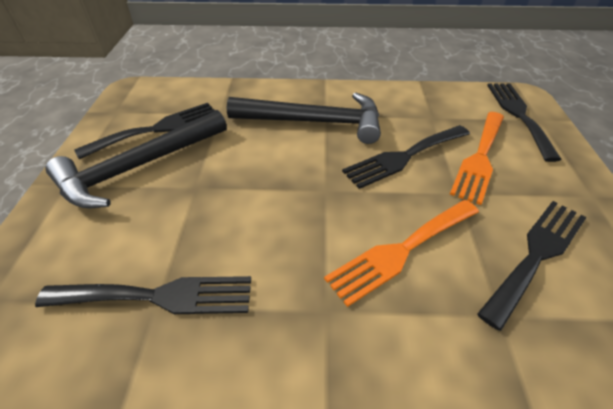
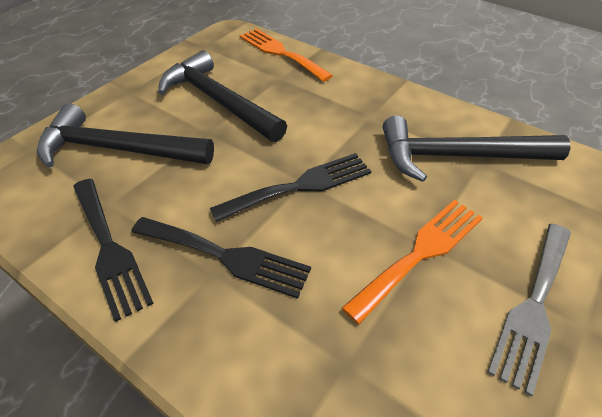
black fork: [35,276,251,314] [74,103,215,159] [342,125,470,189] [477,201,587,331] [487,84,562,162] = 5 -> [73,179,154,322] [131,217,311,299] [210,153,371,222] = 3
black hammer: [45,110,227,208] [227,93,381,144] = 2 -> [37,103,214,168] [158,50,287,142] [383,115,570,182] = 3
grey fork: none = 0 -> [487,223,571,397] = 1

